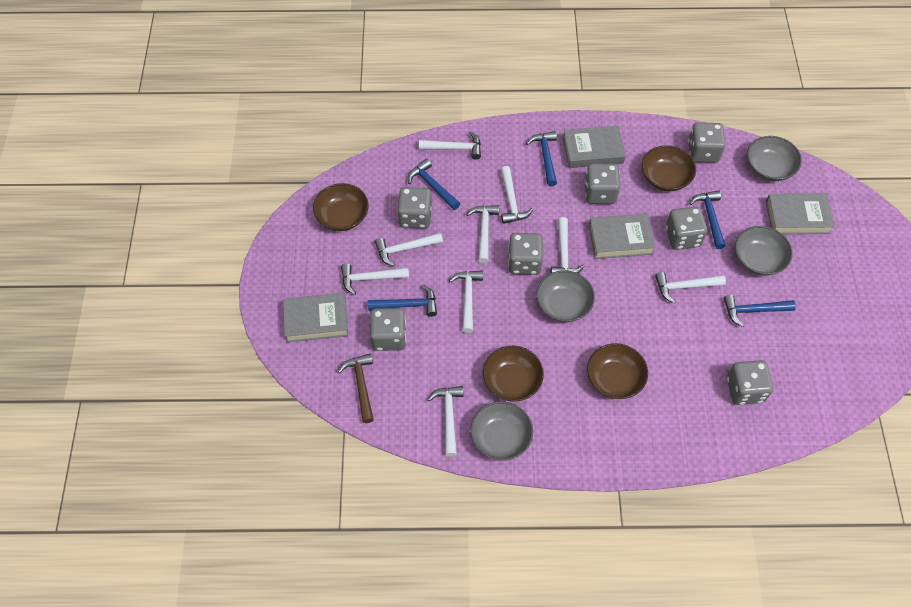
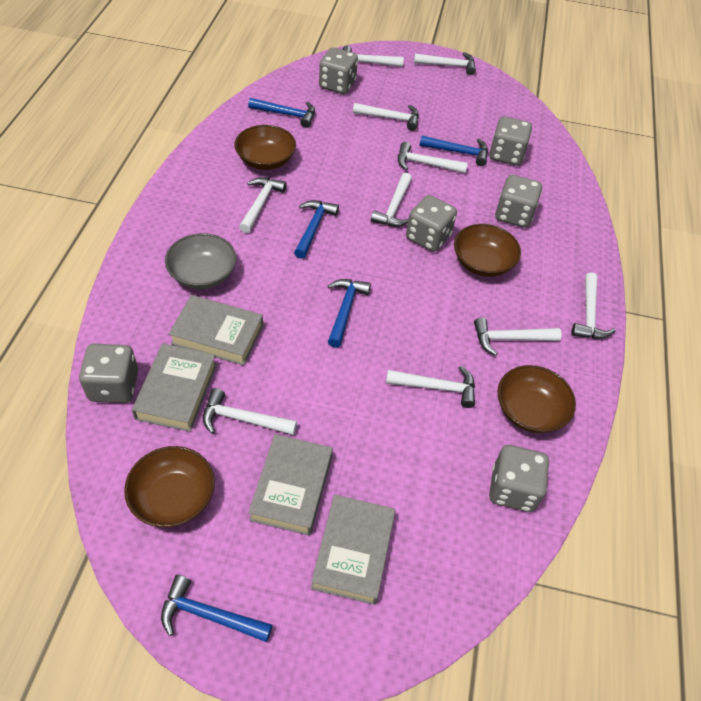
brown hammer: [338,354,374,423] = 1 -> none = 0
grey bowl: [470,401,533,461] [536,270,595,322] [735,226,793,276] [747,136,802,181] = 4 -> [165,233,237,289] = 1
grey dice: [370,308,406,351] [397,187,432,229] [508,233,543,275] [584,164,620,204] [666,207,707,250] [688,122,726,163] [727,360,773,405] = 7 -> [79,344,138,403] [319,47,358,94] [406,195,457,252] [489,116,532,166] [489,445,549,512] [495,175,542,228] = 6
white hammer: [341,263,409,295] [375,232,443,267] [419,131,481,159] [427,386,464,457] [449,271,483,333] [466,205,499,263] [501,166,533,224] [551,217,585,273] [655,272,726,303] = 9 -> [203,388,297,435] [239,177,287,233] [342,45,404,67] [353,103,419,131] [371,173,412,227] [386,366,475,408] [398,142,468,173] [414,52,476,75] [474,317,562,356] [571,272,615,339] = 10

